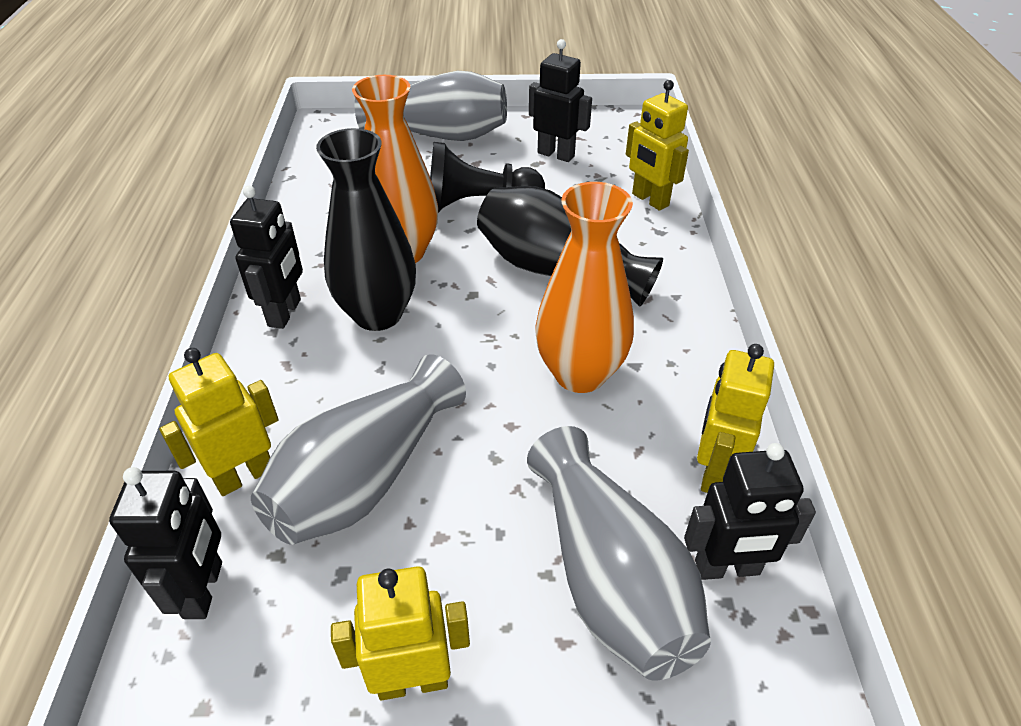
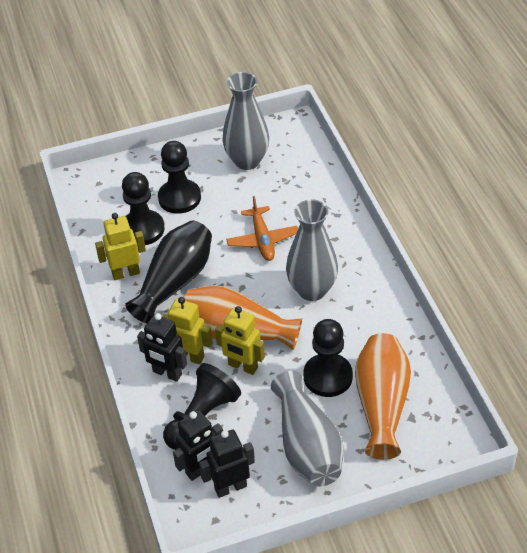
black pawn: [430,142,545,213] = 1 -> [122,172,165,245] [158,141,201,214] [163,363,241,450] [303,319,353,397] = 4
black robot: [109,467,222,619] [230,186,303,329] [529,39,592,162] [684,443,816,580] = 4 -> [137,313,187,382] [173,410,223,481] [199,430,255,498] = 3
black vase: [316,128,416,331] [477,186,663,307] = 2 -> [125,220,212,323] = 1
orange plane: none = 0 -> [226,196,298,261] = 1
yellow robot: [159,348,279,496] [331,566,470,700] [626,80,689,211] [697,344,774,493] = 4 -> [95,213,146,280] [163,297,212,364] [215,306,265,375] = 3

